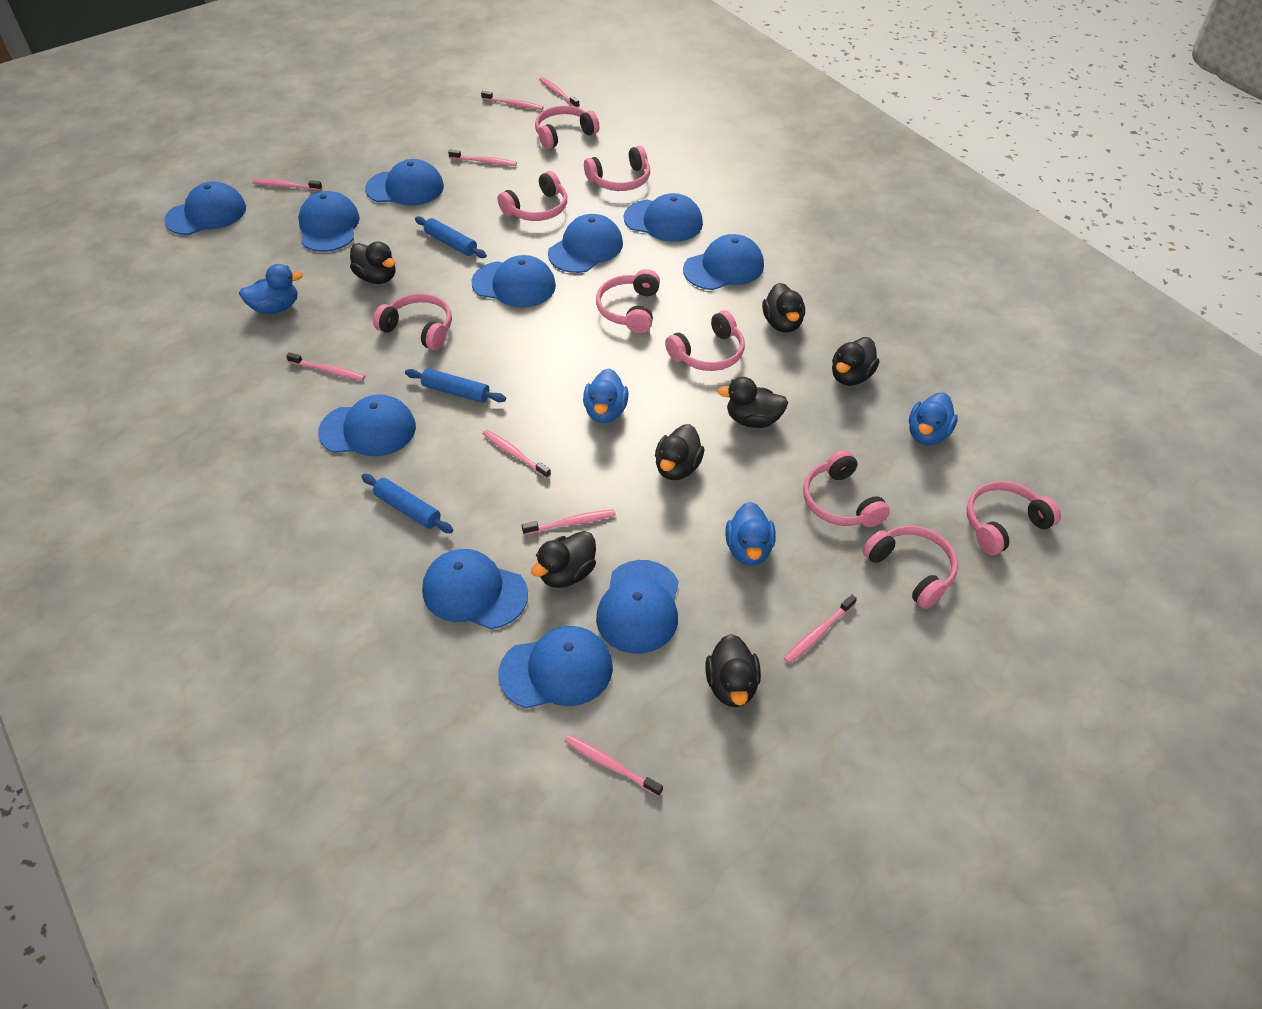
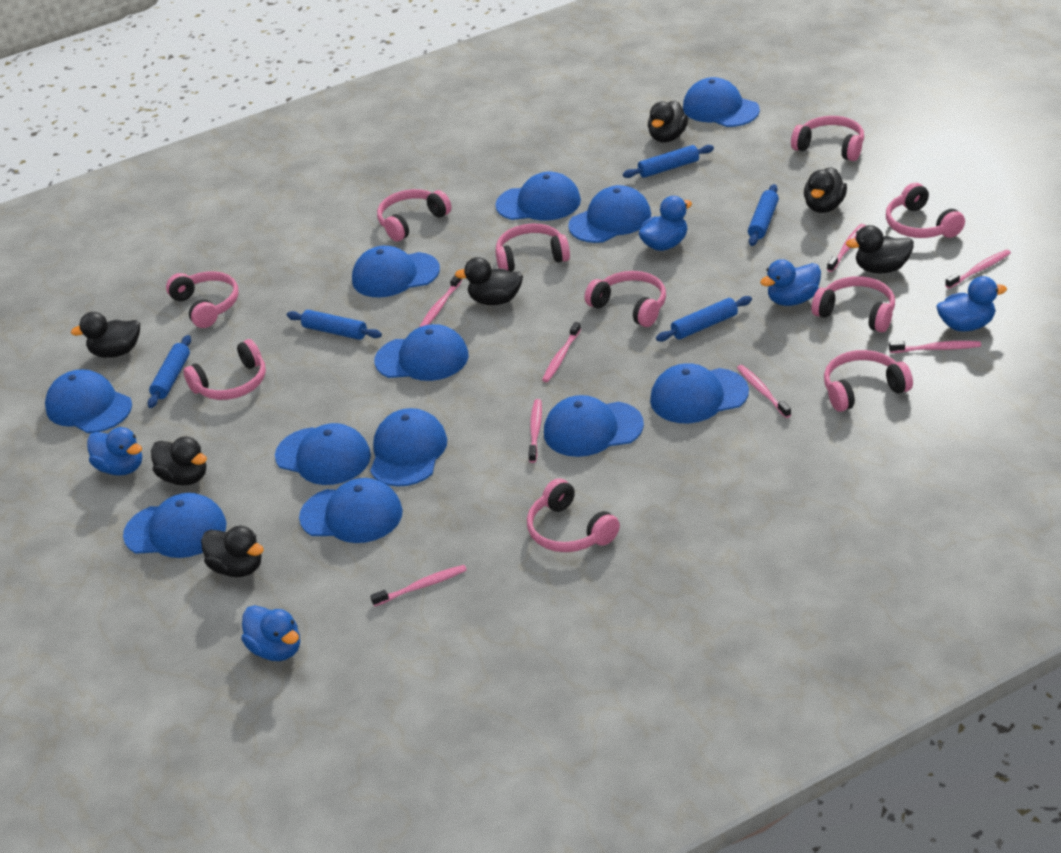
blue cap: [164,181,246,235] [298,191,360,252] [318,394,416,456] [365,159,444,206] [422,549,528,629] [471,255,556,308] [498,626,613,708] [548,214,623,273] [596,560,679,654] [624,193,703,242] [683,234,764,290] = 11 -> [45,369,132,433] [123,493,227,558] [275,423,371,485] [299,478,403,543] [352,246,440,297] [370,408,447,487] [375,324,469,381] [495,172,581,220] [544,395,644,457] [568,185,651,243] [650,363,749,423] [683,77,760,127] = 12
blue duck: [239,264,303,314] [583,369,628,423] [725,502,775,566] [909,393,958,446] = 4 -> [87,427,142,476] [241,605,300,661] [638,196,692,251] [760,259,821,306] [936,276,1007,331] = 5
blue rolling pin: [361,474,453,533] [405,368,506,403] [415,216,487,258] = 3 -> [148,335,191,408] [287,310,382,340] [623,145,714,178] [656,296,752,342] [748,184,779,246] = 5
pink headphones: [373,293,452,350] [498,171,567,221] [535,106,599,149] [584,146,650,191] [596,269,660,333] [665,311,745,371] [803,450,890,527] [863,526,958,609] [967,481,1061,555] = 9 -> [166,271,239,328] [183,339,266,400] [377,189,451,242] [495,224,570,272] [527,478,620,552] [585,271,666,327] [791,116,864,161] [811,276,895,332] [824,350,913,412] [886,183,965,238] = 10
pink toothbrush: [252,179,322,190] [286,352,365,381] [448,150,517,166] [481,91,544,110] [483,430,551,479] [522,509,616,535] [539,77,580,108] [565,735,663,797] [784,594,857,664] = 9 -> [370,565,467,607] [420,275,462,327] [528,399,542,463] [542,322,581,382] [737,365,791,418] [827,224,866,272] [889,341,981,353] [945,250,1011,289] = 8

